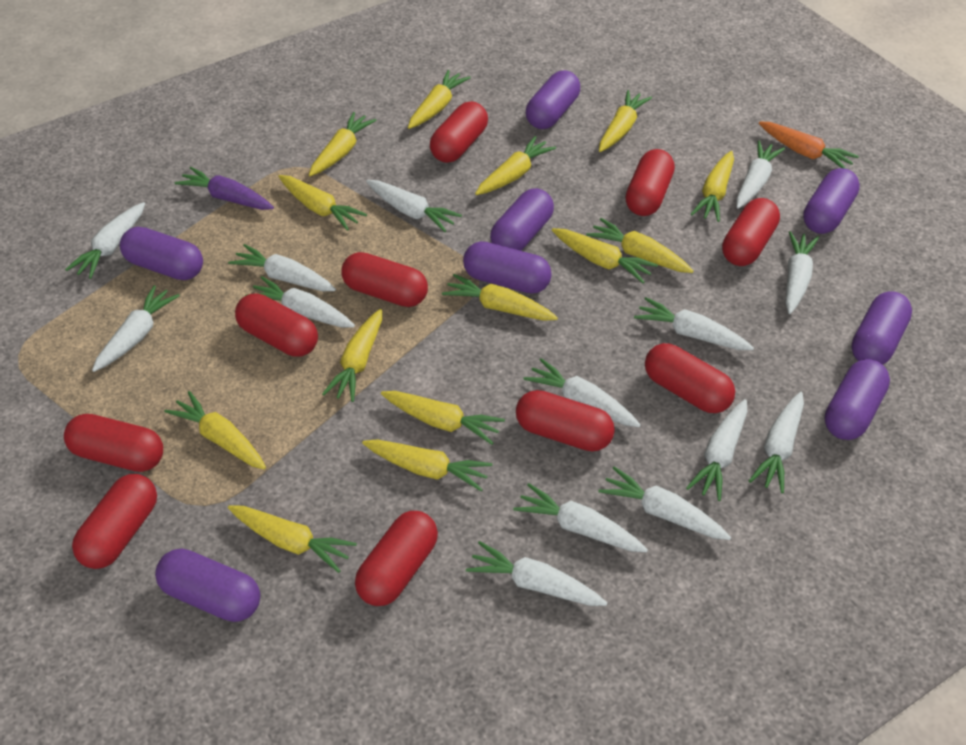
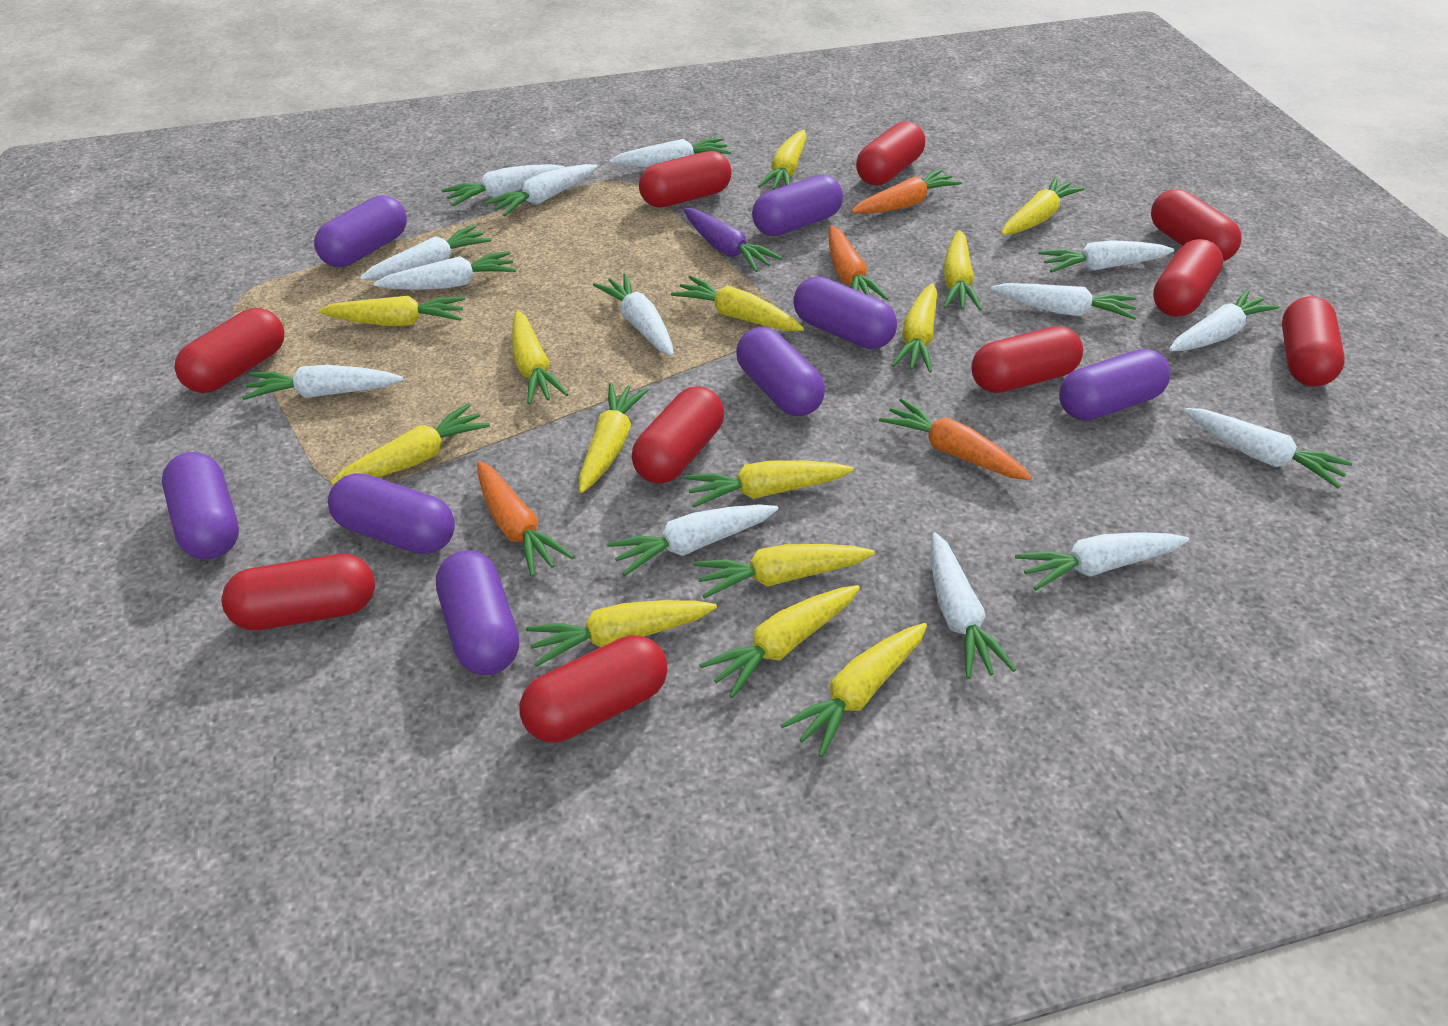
orange carrot: [759,121,859,169] = 1 -> [477,461,574,577] [829,226,889,300] [851,169,962,214] [879,398,1032,480] = 4

